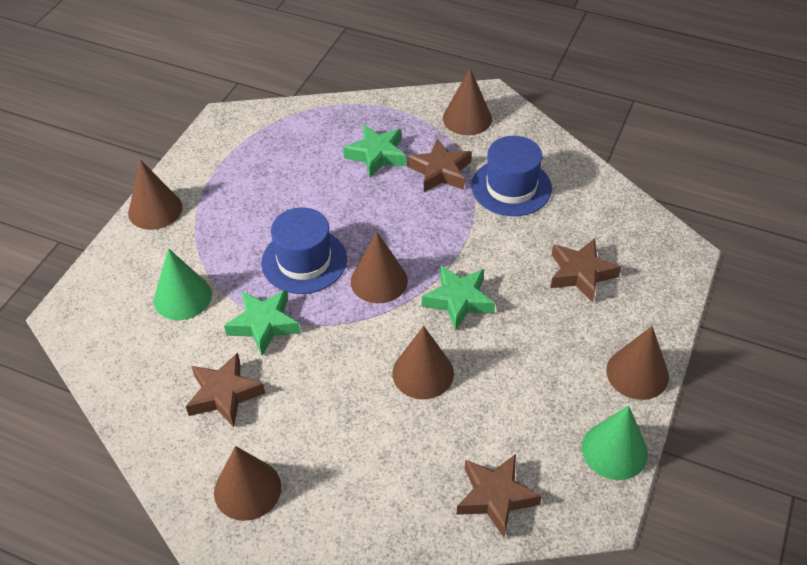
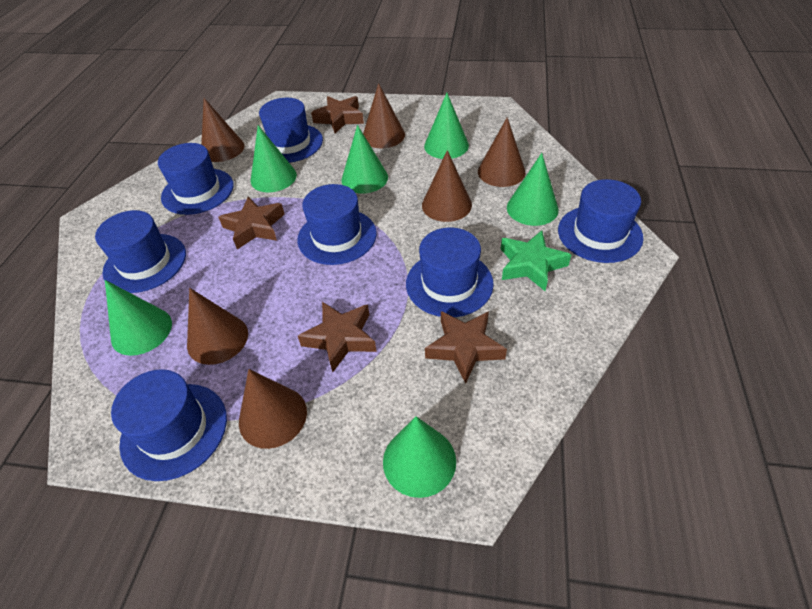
blue hat: [261,207,347,294] [471,136,552,216] = 2 -> [95,210,186,293] [111,369,227,481] [158,143,234,215] [259,98,323,163] [297,184,377,265] [406,228,494,317] [558,179,643,263] = 7
green cone: [154,248,212,320] [582,405,648,480] = 2 -> [105,280,172,356] [251,125,297,192] [341,125,388,194] [383,416,456,498] [424,93,469,159] [507,153,559,226] = 6
green star: [224,290,300,356] [343,124,406,178] [422,265,495,331] = 3 -> [501,230,571,291] = 1

